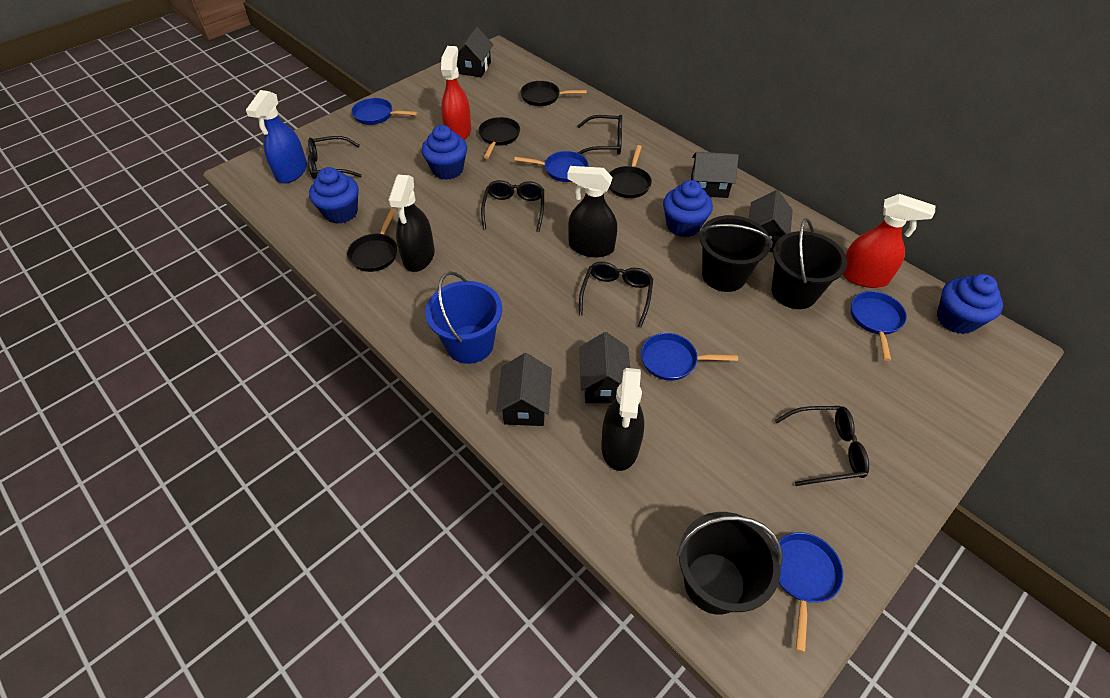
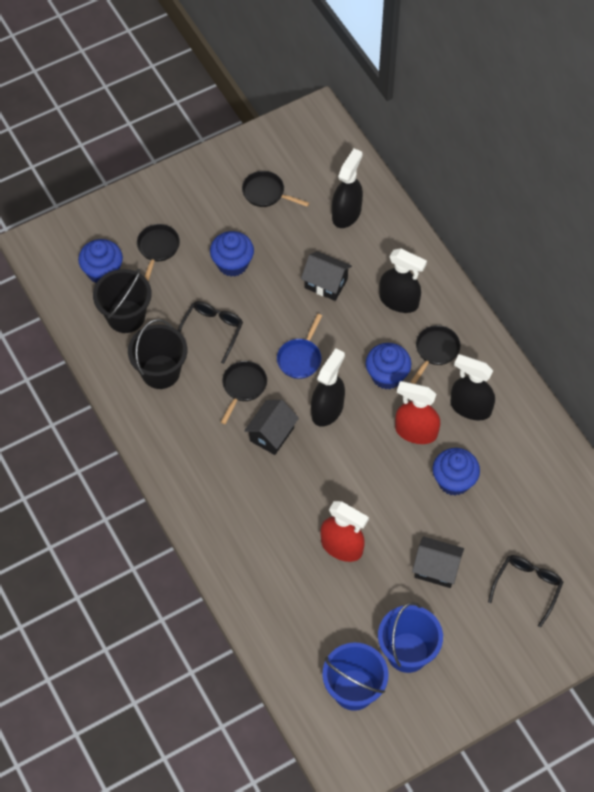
black bucket: [677,512,783,615] [698,215,773,292] [771,218,847,309] = 3 -> [93,269,152,333] [128,319,187,389] = 2
black glasses: [308,136,362,179] [481,180,544,232] [577,115,622,155] [579,262,653,327] [775,406,869,486] = 5 -> [178,301,243,364] [488,555,563,627] = 2
black house: [457,27,493,77] [496,353,552,426] [579,332,630,403] [691,152,739,198] [749,190,793,252] = 5 -> [244,400,299,455] [301,251,352,301] [412,536,464,588] = 3
black spray bottle: [388,175,435,272] [567,166,617,257] [601,368,644,471] = 3 -> [311,348,345,427] [332,149,363,228] [379,248,427,313] [450,354,495,420] = 4
blue bucket: [425,271,502,364] = 1 -> [322,642,389,711] [378,602,443,673] = 2
blue pan: [351,98,418,125] [514,151,588,182] [641,333,738,381] [775,532,843,653] [851,291,907,361] = 5 -> [277,314,322,379] = 1
blue spray bottle: [246,90,307,183] = 1 -> none = 0

